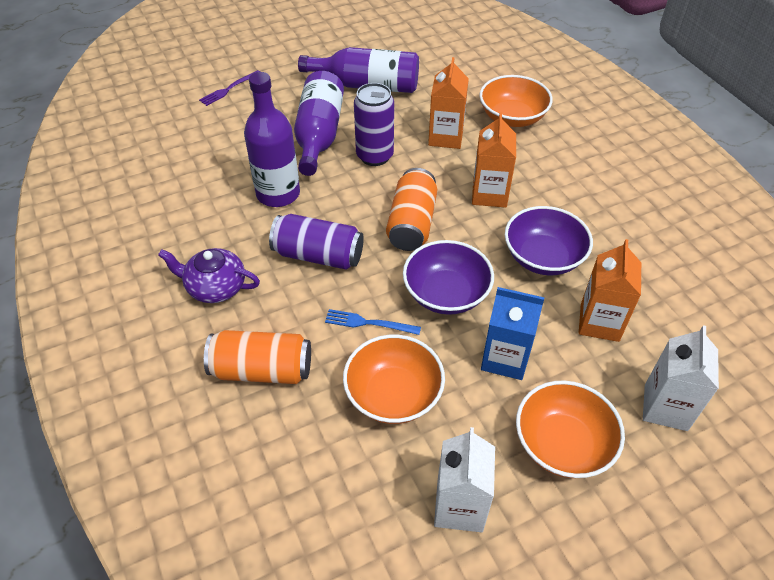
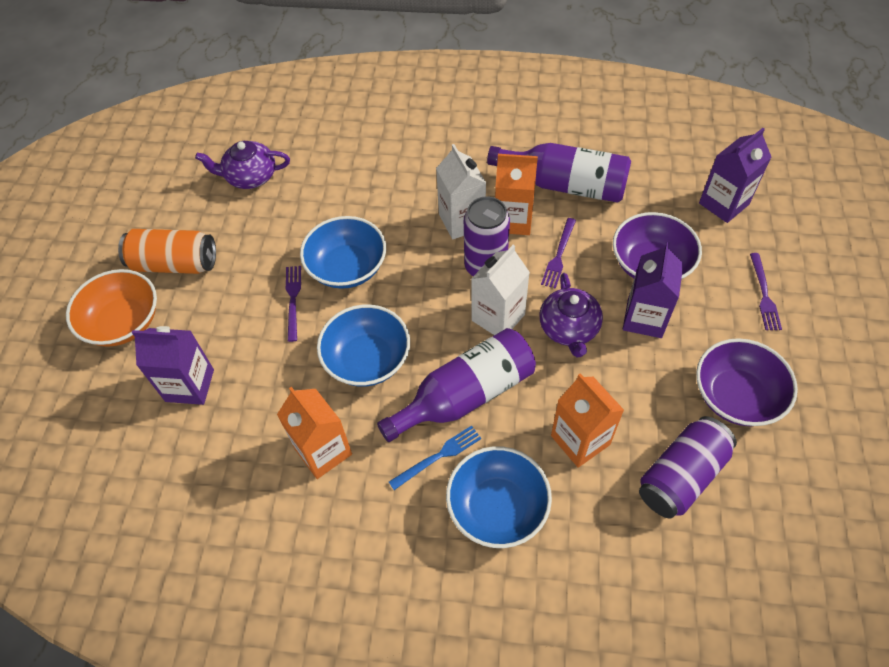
blue bowl: none = 0 -> [300,216,386,289] [317,304,410,387] [446,446,552,548] = 3
blue carton: [481,287,545,380] = 1 -> none = 0
orange bowl: [343,335,445,424] [479,75,553,127] [516,380,625,478] = 3 -> [66,269,157,347] = 1
orange can: [204,330,311,384] [386,168,437,251] = 2 -> [118,229,216,274] = 1
purple bottle: [244,72,300,207] [294,71,344,176] [298,47,419,93] = 3 -> [377,328,536,442] [487,143,631,203] = 2
purple carton: none = 0 -> [132,326,214,405] [623,242,683,338] [699,128,772,223] = 3
purple fork: [199,70,260,106] = 1 -> [286,266,301,342] [541,218,576,289] [750,253,782,330] = 3
purple teapot: [158,248,260,303] = 1 -> [195,141,290,189] [539,273,603,357] = 2

